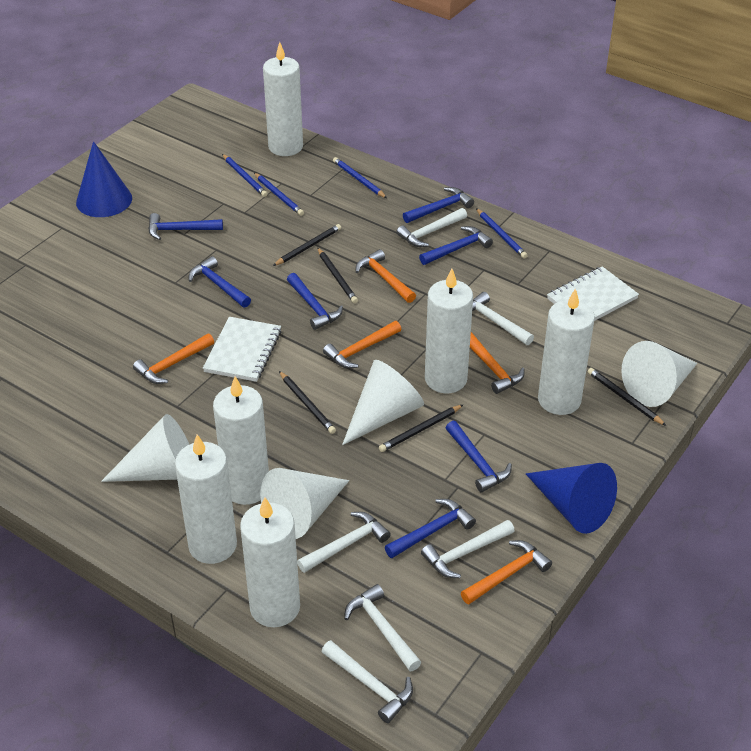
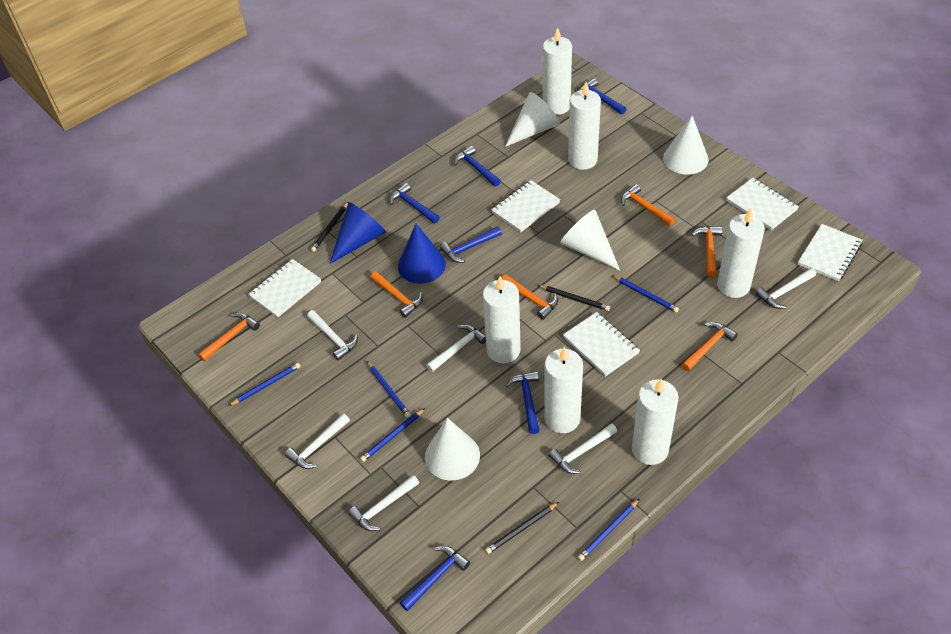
black pencil: [273,224,341,266] [279,371,336,434] [317,248,358,303] [379,404,464,452] [588,368,666,426] = 5 -> [311,202,348,252] [485,502,559,554] [537,285,610,311] = 3
blue hammer: [148,213,223,240] [189,256,251,308] [287,273,343,330] [385,499,476,558] [403,187,474,223] [419,226,493,265] [446,421,512,492] = 7 -> [390,183,440,223] [400,546,470,611] [440,226,502,263] [454,146,501,186] [506,371,540,434] [580,78,626,115] = 6
blue pencil: [222,154,268,197] [254,173,304,216] [333,157,387,198] [476,208,528,258] = 4 -> [228,363,301,406] [360,408,425,462] [367,361,411,418] [578,499,639,561] [612,275,679,313] = 5
orange hammer: [133,333,214,384] [323,321,401,368] [356,249,416,303] [461,540,552,604] [470,332,525,394] = 5 -> [198,313,260,361] [370,271,423,318] [502,275,558,320] [621,184,675,226] [681,322,738,371] [691,226,722,277] = 6
white notebook: [203,317,282,382] [547,266,639,321] = 2 -> [248,259,321,318] [491,180,560,232] [563,312,640,377] [726,178,799,230] [798,224,863,281] = 5

